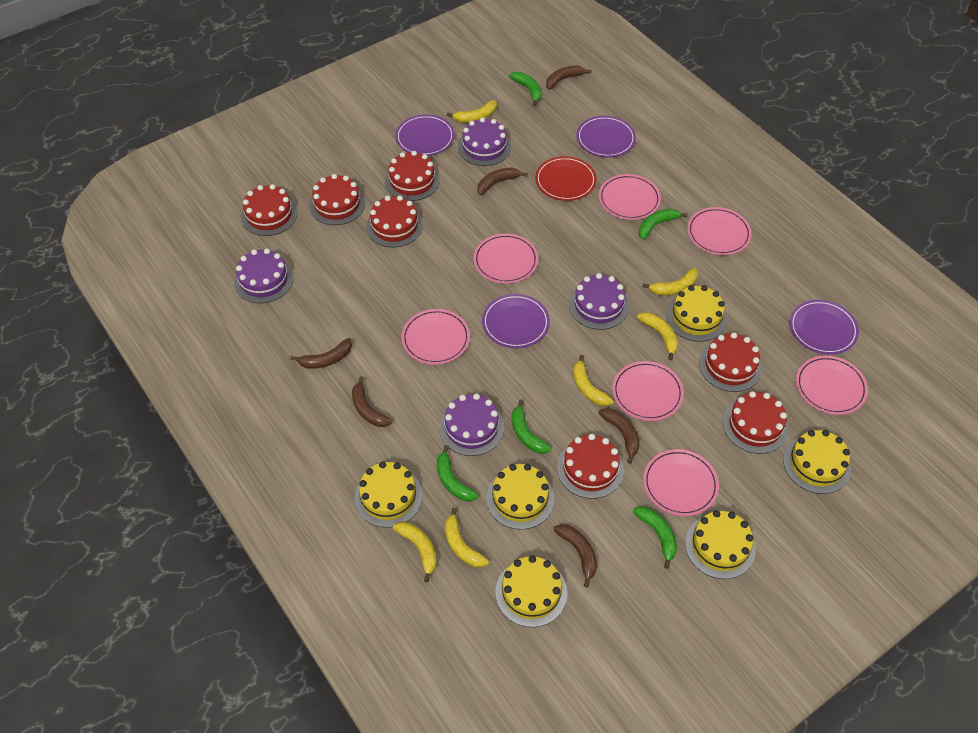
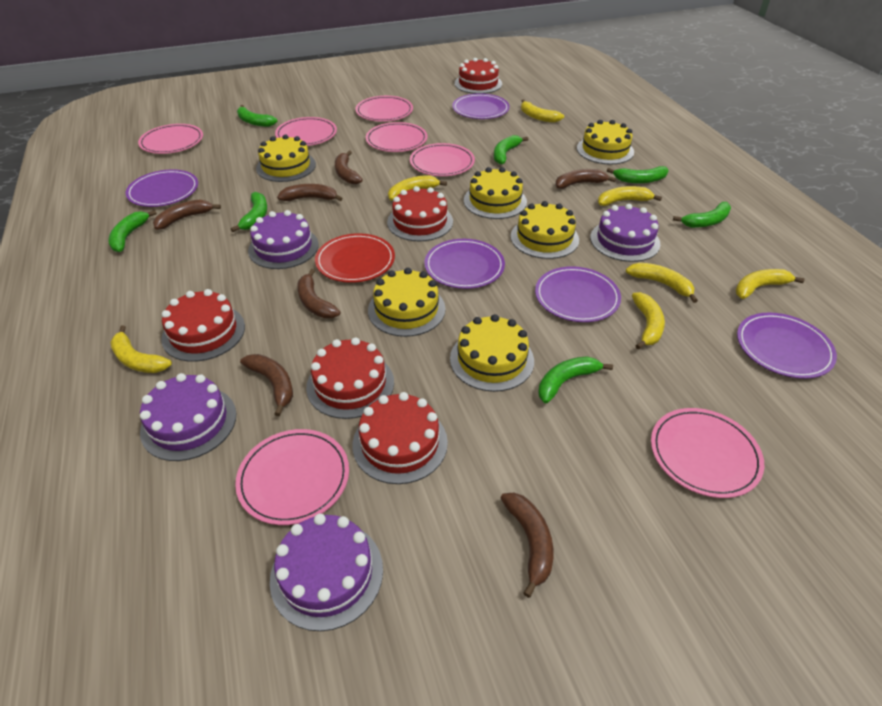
brown banana: [290,338,352,369] [352,376,392,427] [477,167,528,195] [546,65,591,90] [553,524,597,587] [598,408,640,464] = 6 -> [153,200,221,230] [240,354,293,416] [277,184,343,201] [297,269,341,318] [335,151,363,184] [501,492,553,598] [555,169,616,189] = 7
green banana: [437,445,479,501] [509,72,542,106] [512,399,552,454] [633,506,677,569] [639,208,687,239] = 5 -> [108,210,157,252] [231,192,267,232] [237,105,278,127] [494,135,528,165] [538,356,613,403] [607,166,669,183] [673,202,731,228] = 7
purple plate: [395,114,455,156] [482,294,550,348] [576,116,636,157] [790,300,859,355] = 4 -> [125,169,198,207] [424,239,505,289] [452,93,510,119] [535,266,621,322] [737,312,837,379] = 5
red cake: [241,184,298,236] [309,174,365,225] [366,196,423,248] [385,151,440,201] [557,434,624,499] [699,332,762,392] [723,391,788,454] = 7 -> [161,289,245,362] [306,337,394,419] [352,392,448,484] [387,186,453,241] [454,58,502,94] = 5
yellow banana: [393,522,437,583] [445,507,489,567] [447,100,497,123] [573,355,614,406] [637,312,678,360] [642,268,698,296] = 6 -> [110,325,172,373] [388,175,447,201] [521,99,564,123] [598,186,662,206] [626,263,698,303] [632,292,665,350] [736,269,805,299] = 7

